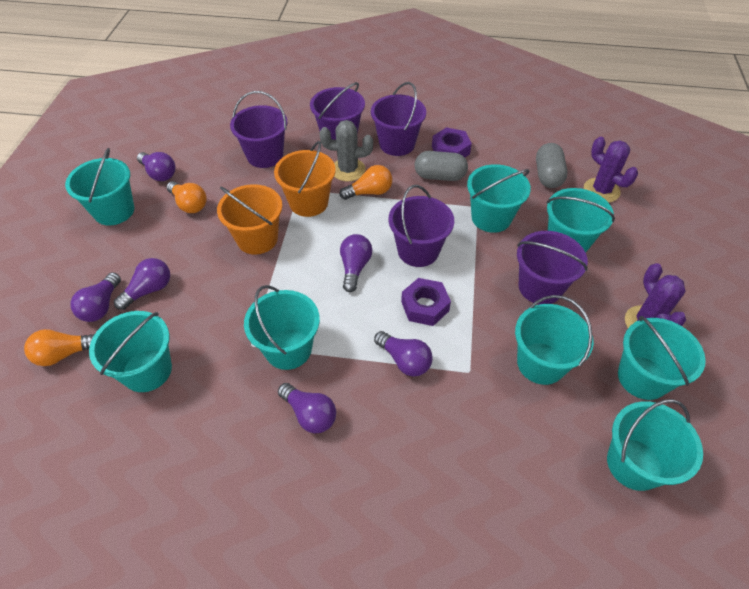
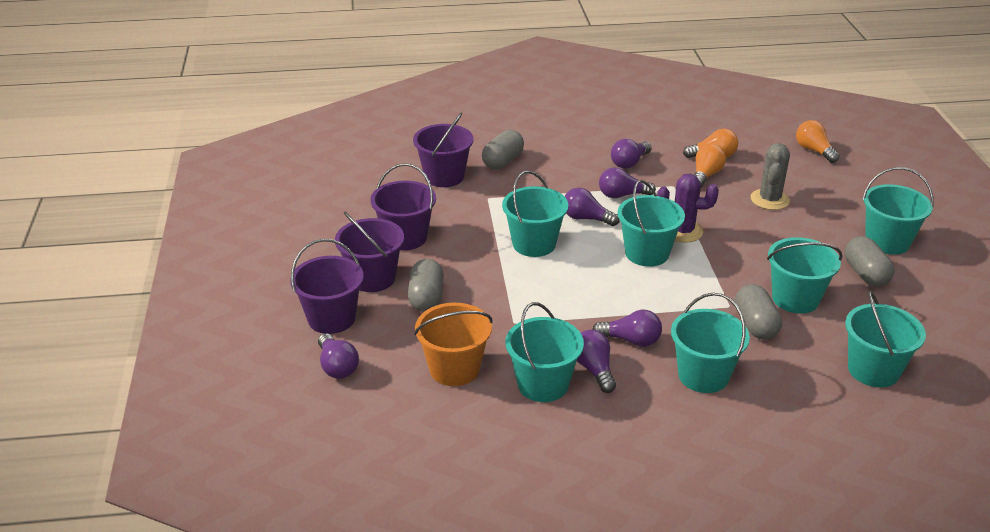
grey capsule: [415,151,468,181] [536,143,567,188] = 2 -> [408,259,444,312] [482,130,524,170] [735,284,782,339] [845,236,895,287] = 4
orange bucket: [217,184,282,255] [274,141,336,217] = 2 -> [414,303,493,386] = 1
purple bucket: [230,91,288,168] [310,82,365,140] [371,82,426,156] [388,185,454,267] [517,231,588,305] = 5 -> [290,239,364,334] [335,212,404,292] [370,163,436,250] [413,113,473,187] = 4
purple cactus: [584,137,638,203] [625,263,686,328] = 2 -> [657,173,719,243] = 1
purple nut: [401,278,451,326] [432,127,472,157] = 2 -> none = 0
turquoise bucket: [65,148,134,226] [89,311,172,392] [244,285,320,370] [467,164,531,233] [515,295,594,385] [547,188,615,252] [607,399,703,491] [618,316,706,400] = 8 -> [502,170,568,257] [506,302,584,402] [618,180,685,267] [671,293,750,393] [767,237,843,314] [845,290,926,387] [862,167,934,255] = 7

